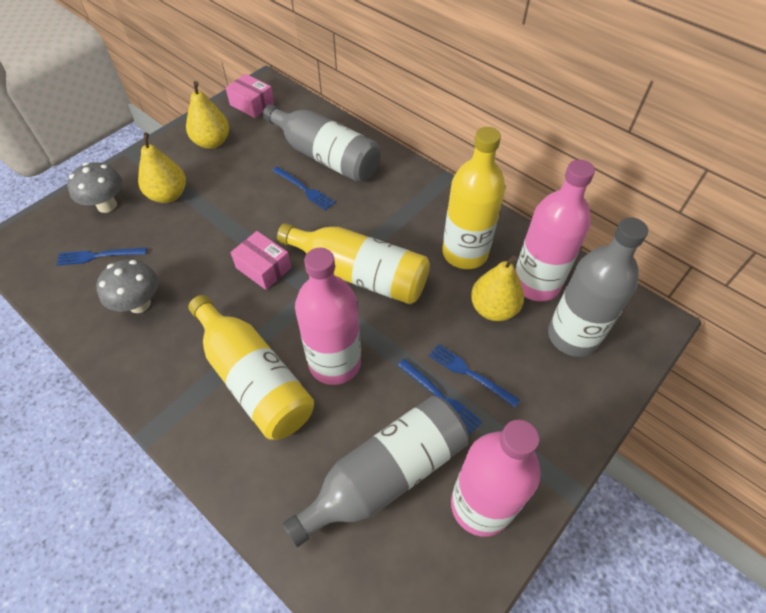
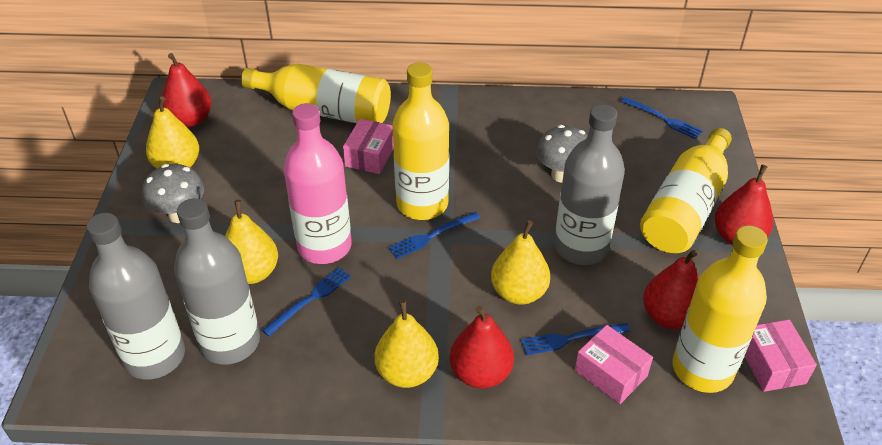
pink bottle: [295,248,361,385] [451,420,541,537] [515,159,595,301] = 3 -> [283,103,352,264] = 1
pink box: [226,74,274,118] [230,231,291,290] = 2 -> [343,119,394,174] [575,325,653,404] [745,320,817,392] = 3
red pear: none = 0 -> [162,53,212,127] [450,306,514,389] [643,250,699,329] [715,165,773,245] = 4
yellow bottle: [188,295,314,440] [277,223,430,304] [442,127,505,269] = 3 -> [241,64,391,123] [392,62,449,220] [640,128,732,253] [672,225,768,393] = 4
yellow pear: [138,132,186,203] [186,81,229,149] [471,256,524,321] = 3 -> [146,96,199,168] [225,200,278,284] [375,300,439,388] [491,220,550,304] = 4

